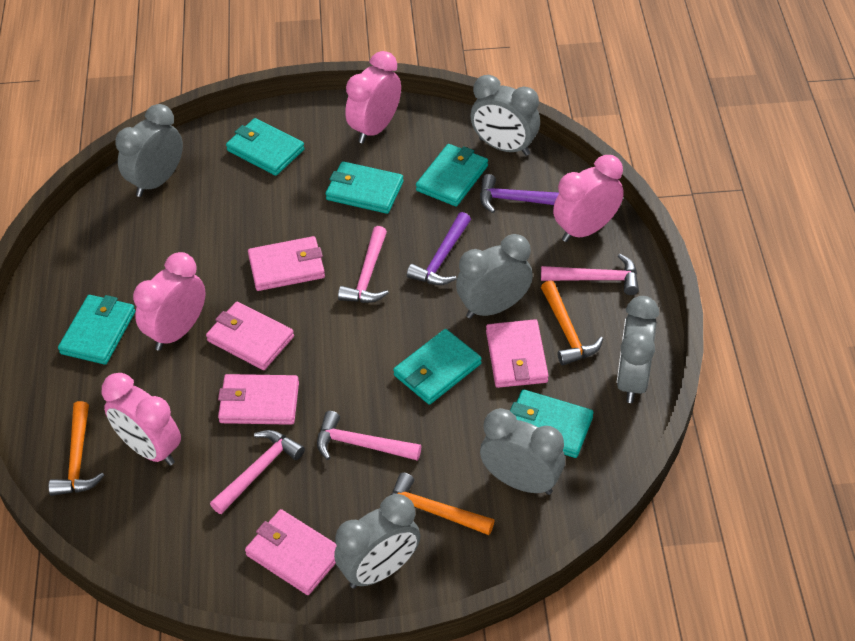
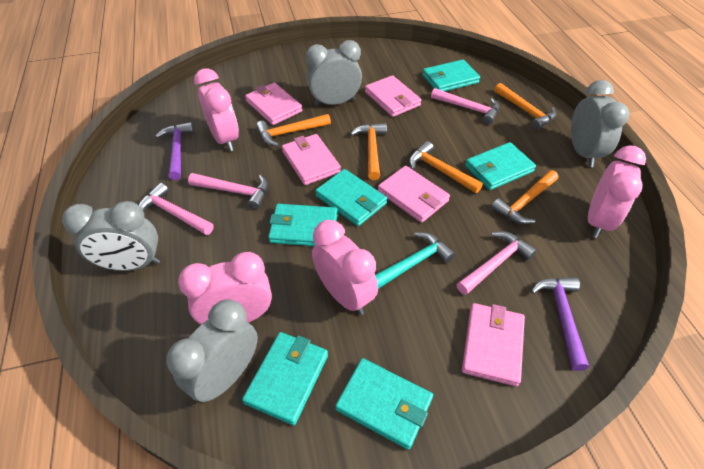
grey clock: [115,104,183,197] [334,494,420,589] [456,234,533,319] [470,75,540,156] [480,408,565,495] [617,296,659,403] = 6 -> [62,201,160,271] [166,300,258,403] [306,40,362,106] [571,80,629,167] = 4
orange hammer: [48,401,105,496] [391,472,495,535] [541,280,603,365] = 3 -> [256,114,331,146] [350,123,387,180] [409,141,483,193] [491,170,558,224] [494,83,556,130] = 5
turquoise hammer: none = 0 -> [375,232,455,289] = 1

